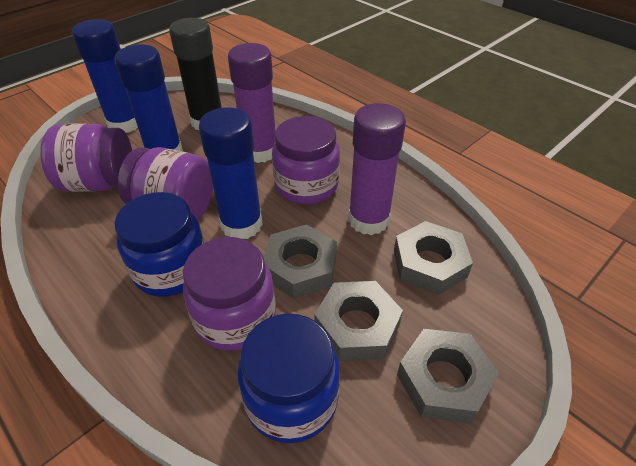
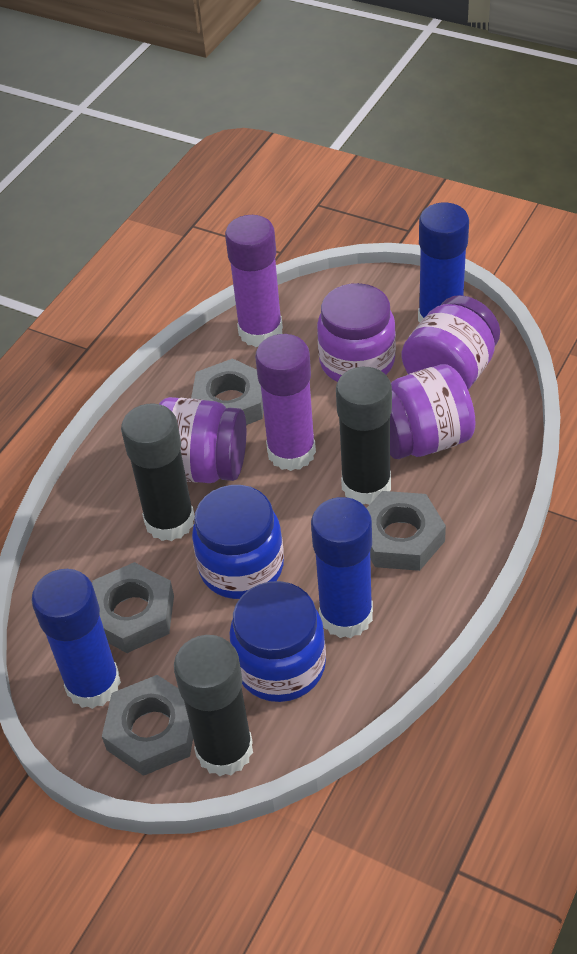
black glue stick: [169,18,222,130] = 1 -> [121,403,195,541] [174,635,253,776] [336,367,392,505] = 3

